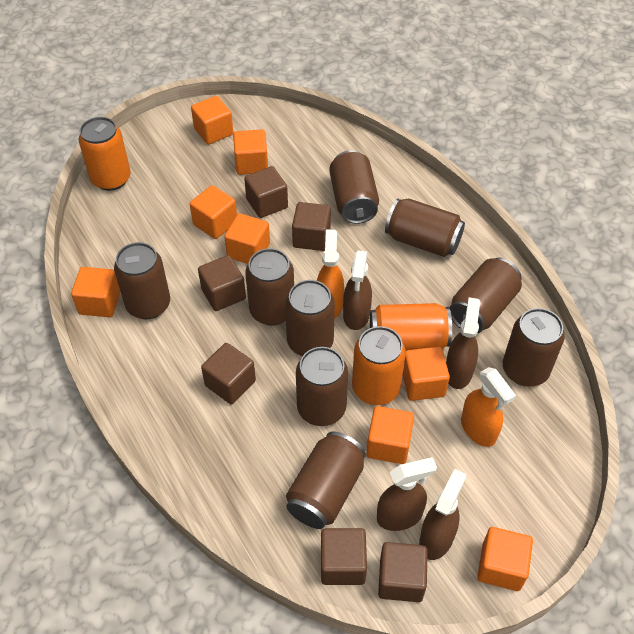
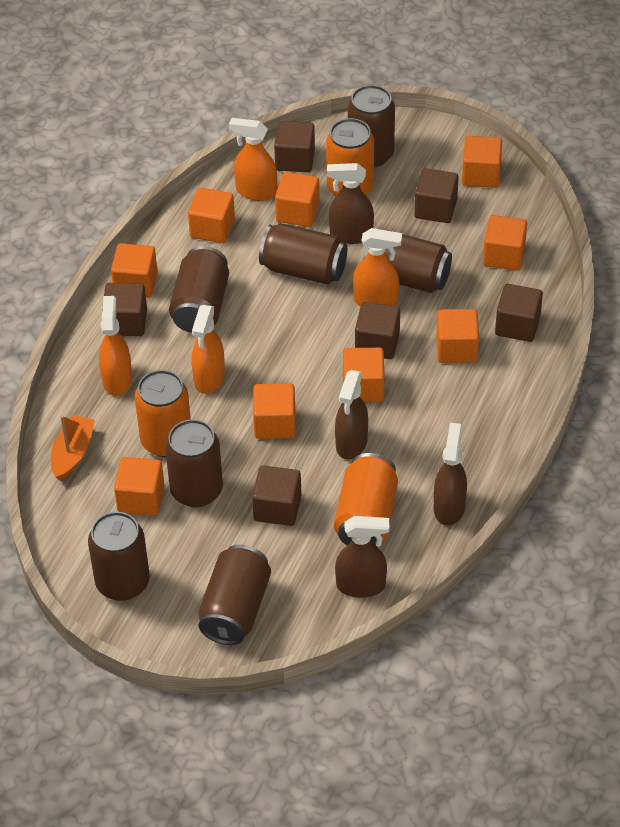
brown can: [114,242,170,319] [245,248,294,326] [285,280,335,356] [286,431,366,529] [296,347,348,426] [329,150,379,224] [385,199,465,257] [449,258,522,334] [503,308,565,387] = 9 -> [88,512,150,601] [165,419,223,507] [169,246,229,333] [198,544,271,645] [259,223,347,285] [348,85,395,167] [364,230,452,293] = 7
orange boat: none = 0 -> [51,415,95,481] = 1
orange cube: [71,267,120,317] [190,185,237,239] [191,96,233,145] [224,213,270,264] [233,130,268,175] [366,406,414,464] [403,347,450,401] [477,527,533,591] = 8 -> [111,243,158,298] [114,457,164,516] [188,188,235,243] [253,383,296,439] [275,172,320,227] [343,348,384,402] [436,309,479,363] [462,136,502,188] [483,215,527,271] = 9
orange spray bottle: [317,230,344,319] [461,367,516,447] = 2 -> [99,296,132,396] [191,305,225,394] [229,118,277,201] [353,228,402,307] = 4

